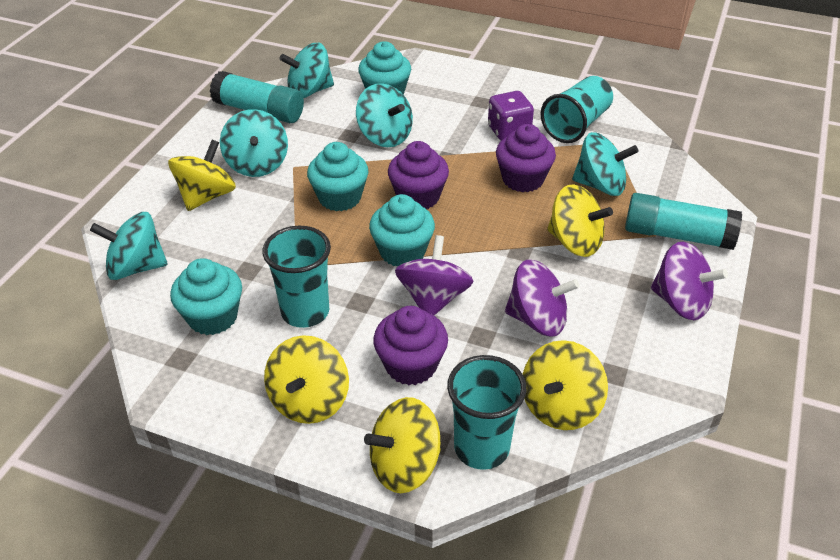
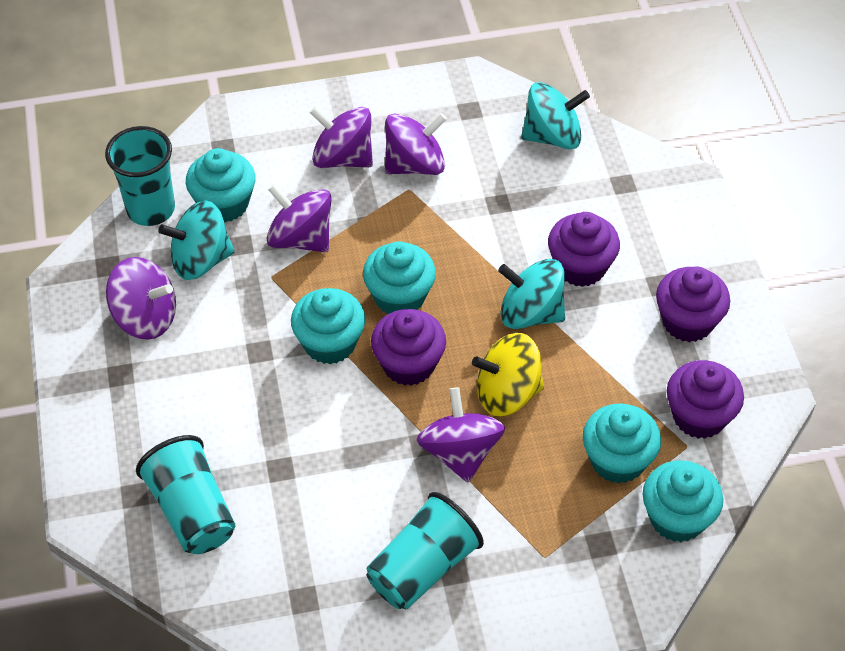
purple cupcake: [373,306,448,385] [388,141,449,209] [496,124,556,192] = 3 -> [371,309,446,386] [548,212,620,287] [656,267,730,342] [667,360,744,439] = 4
purple dice: [488,91,534,140] = 1 -> none = 0
purple spinning top: [395,235,473,316] [505,260,579,337] [651,242,728,320] = 3 -> [106,257,176,340] [266,184,332,253] [310,106,373,168] [385,113,447,175] [417,387,505,482] = 5
turquoise cupcake: [170,258,242,335] [307,142,368,211] [358,41,411,95] [369,194,435,267] = 4 -> [186,148,256,222] [291,288,365,364] [363,241,436,314] [583,404,661,484] [643,460,723,542] = 5
turquoise glue stick: [210,71,304,123] [625,193,742,250] = 2 -> none = 0
turquoise spinning top: [90,212,168,280] [220,109,288,177] [280,43,334,98] [356,83,413,147] [572,132,639,196] = 5 -> [158,201,235,280] [498,259,565,329] [521,82,590,149] = 3
yellow spinning top: [168,140,236,211] [264,335,349,424] [364,397,441,493] [523,340,608,430] [547,185,613,257] = 5 -> [472,333,544,416] = 1

